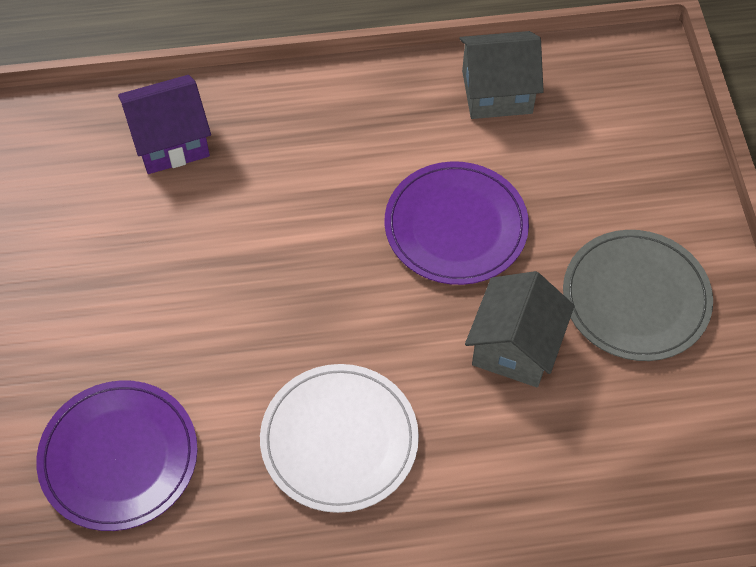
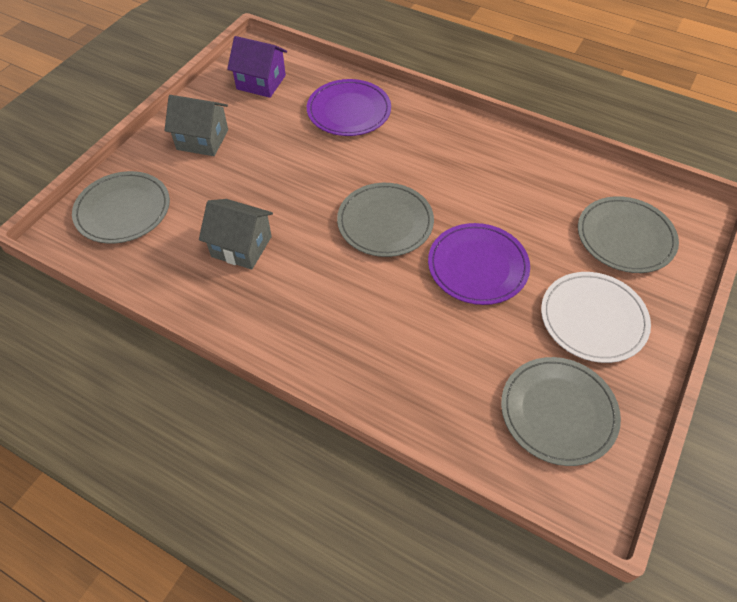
grey plate: [563,230,713,361] = 1 -> [72,171,170,244] [337,183,434,257] [501,357,621,466] [578,196,679,273] = 4

